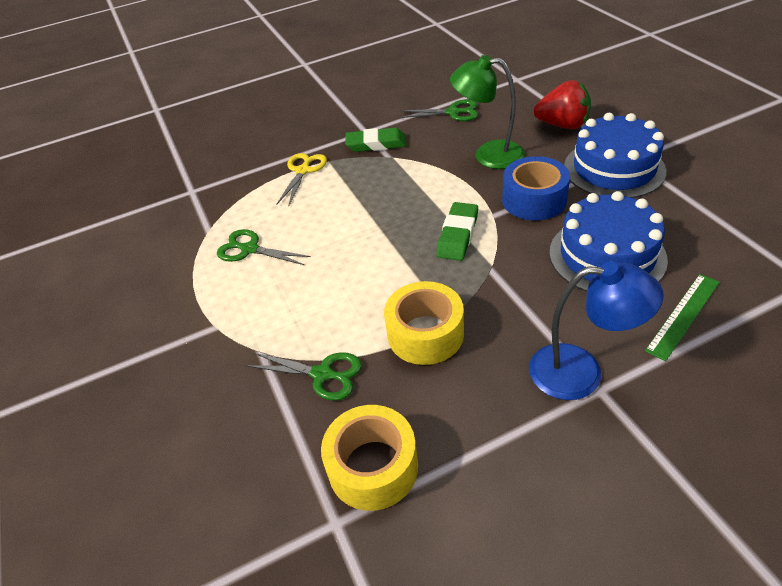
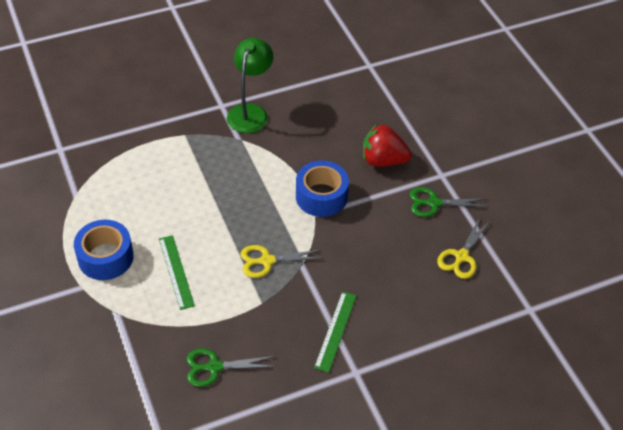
blue cake: [549,191,668,292] [564,113,666,198] = 2 -> none = 0
blue lamp: [529,262,664,400] = 1 -> none = 0
blue tape: [502,156,570,221] = 1 -> [74,220,134,280] [296,161,349,217] = 2
green eraser: [345,128,407,152] [436,202,478,261] = 2 -> none = 0
green ruler: [645,274,720,361] = 1 -> [159,235,195,310] [314,291,357,373] = 2
green scissors: [217,229,311,265] [246,352,362,401] [399,100,478,121] = 3 -> [186,348,277,387] [410,187,489,217] = 2
yellow scissors: [276,153,327,207] = 1 -> [241,245,322,278] [437,217,490,279] = 2
yellow tape: [321,405,418,511] [384,281,464,365] = 2 -> none = 0

